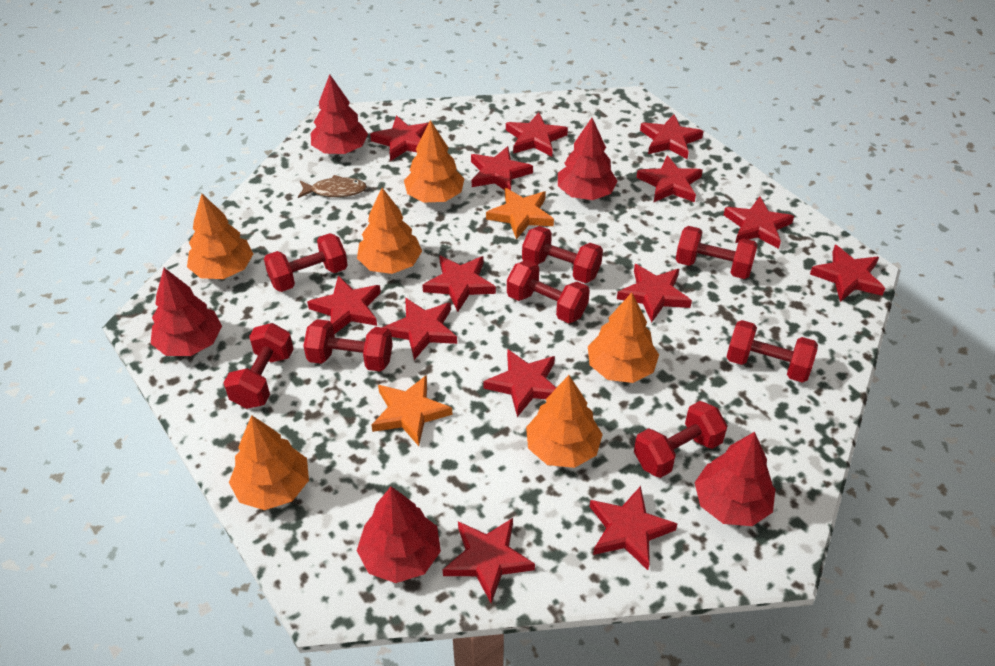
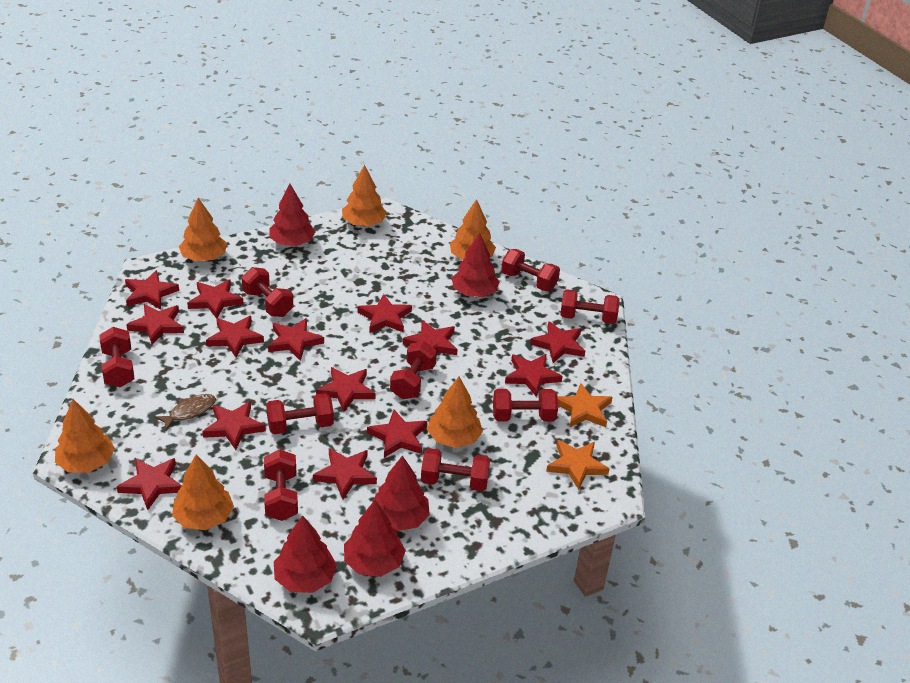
red dumbbell: [223,323,294,409] [264,233,348,292] [303,319,393,372] [507,260,590,323] [522,226,603,283] [634,401,727,478] [675,226,758,279] [726,320,818,383] = 8 -> [99,327,134,387] [242,267,293,317] [264,449,298,521] [266,393,334,434] [390,341,437,399] [421,448,490,491] [493,389,558,422] [501,249,560,291] [560,289,620,324] = 9

